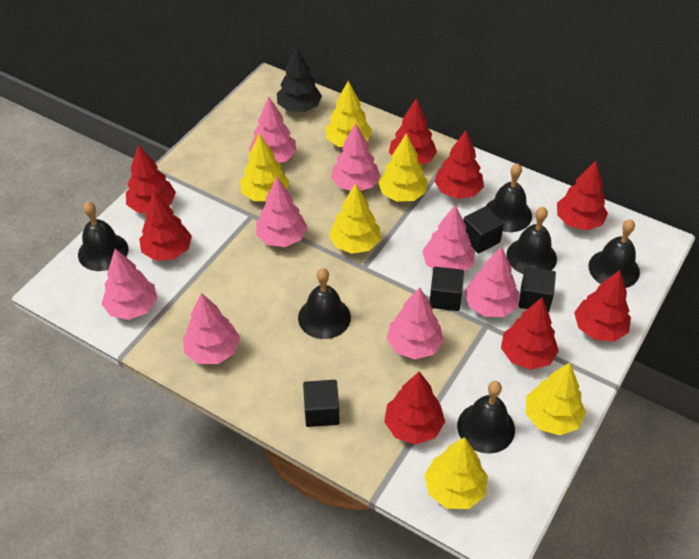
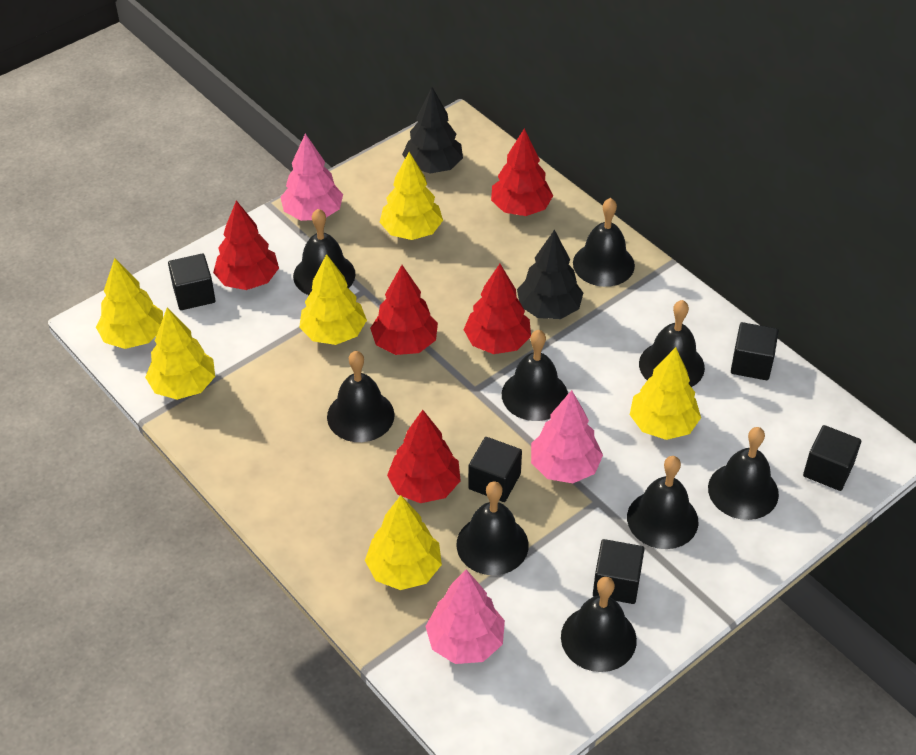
black bell: [78,202,129,271] [298,268,351,339] [457,381,515,454] [486,163,532,232] [507,207,557,274] [588,219,640,288] = 6 -> [293,209,355,295] [327,351,395,442] [456,481,529,575] [502,330,568,421] [561,577,637,672] [573,198,635,287] [627,456,698,549] [639,300,705,387] [708,427,779,520] = 9
black cube: [303,380,339,427] [430,267,464,311] [463,206,504,254] [519,267,556,312] = 4 -> [168,254,216,310] [468,437,522,502] [593,539,644,604] [731,322,779,380] [803,425,861,491] = 5
black tree: [277,46,322,112] = 1 -> [402,87,463,174] [517,230,583,319] = 2
pink tree: [102,248,157,320] [183,293,240,364] [249,97,297,163] [256,178,307,247] [331,124,380,191] [387,287,444,360] [422,205,475,271] [464,247,519,317] = 8 -> [281,133,343,221] [425,569,505,664] [531,390,603,483] = 3
red tree: [126,145,176,213] [139,191,192,261] [384,372,445,444] [389,98,437,165] [434,130,484,199] [501,298,559,370] [557,161,608,230] [574,270,631,342] = 8 -> [213,200,279,290] [370,265,438,355] [387,410,461,503] [463,264,531,354] [491,128,553,216] = 5

